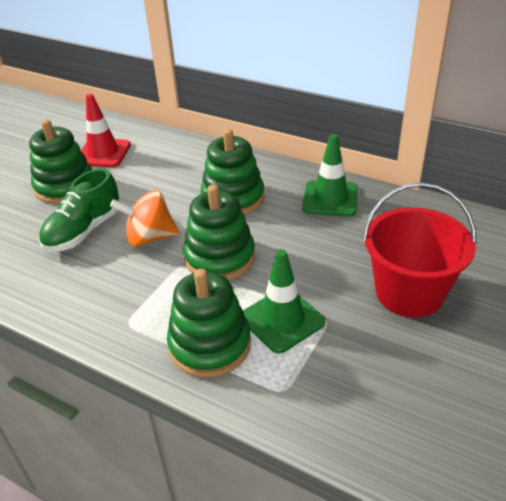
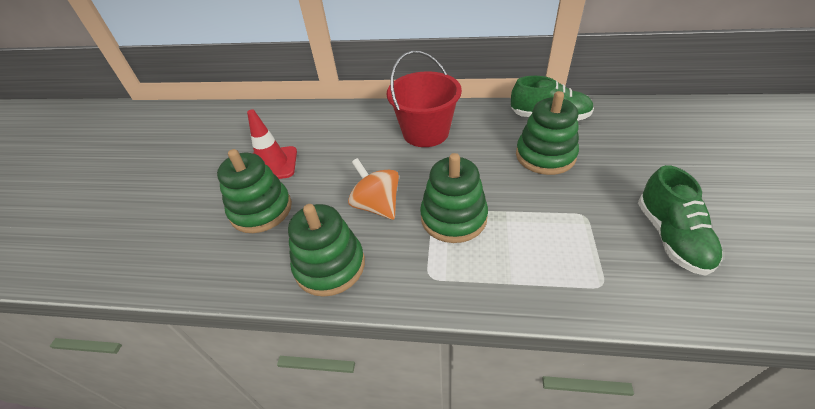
green shoe: [39,168,120,252] = 1 -> [511,76,594,121] [638,165,723,276] = 2
green traffic cone: [243,249,325,354] [302,134,358,217] = 2 -> none = 0

